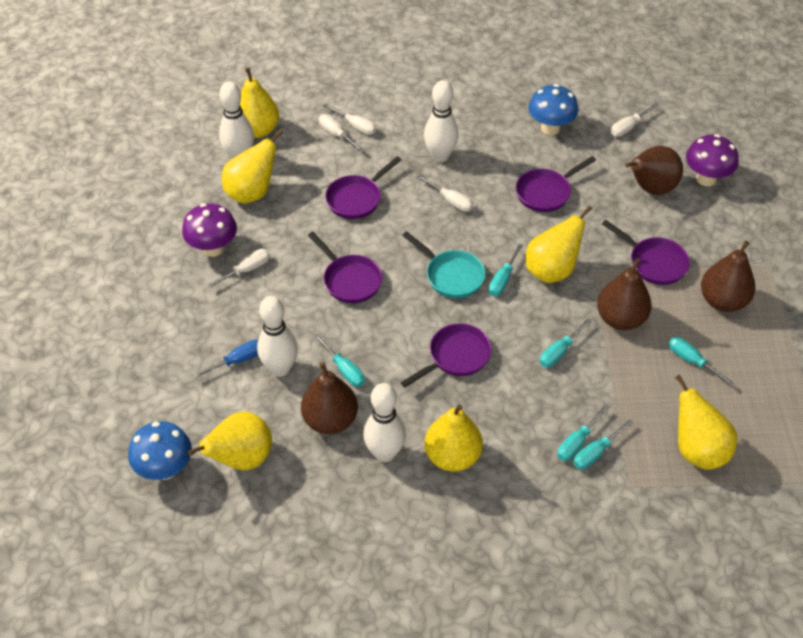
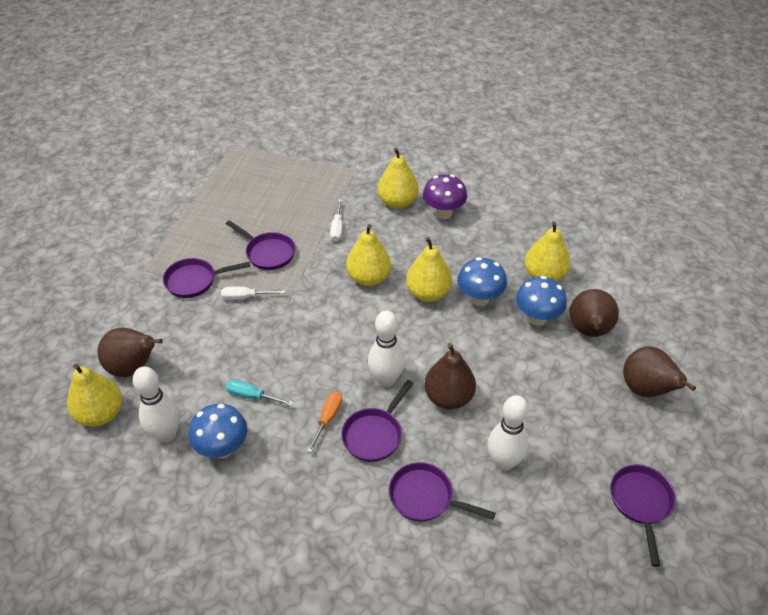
blue mushroom: [128,421,192,480] [528,84,578,135] = 2 -> [189,404,247,458] [457,257,507,306] [516,276,567,326] = 3
blue screwdriver: [193,340,258,378] = 1 -> none = 0
orange screwdriver: none = 0 -> [307,392,342,453] = 1
purple mushroom: [182,203,237,257] [686,134,739,186] = 2 -> [423,174,467,219] = 1
turquoise pan: [402,231,485,298] = 1 -> none = 0
turquoise screwdriver: [314,334,365,387] [489,244,523,296] [540,319,591,367] [557,405,609,461] [573,419,634,469] [669,337,735,386] = 6 -> [226,380,293,406] = 1
white bowling pin: [219,81,254,159] [257,296,298,377] [363,383,406,462] [424,80,458,162] = 4 -> [133,366,180,443] [368,310,405,387] [487,395,529,471] = 3
white screwdriver: [207,249,270,288] [319,114,364,152] [323,104,377,135] [417,175,473,212] [611,103,659,137] = 5 -> [221,286,285,300] [330,199,343,241] = 2
yellow pear: [188,411,272,470] [222,130,283,204] [240,68,279,138] [424,405,483,472] [526,205,592,283] [675,375,737,470] = 6 -> [67,364,122,427] [346,224,391,286] [378,148,419,209] [406,237,452,302] [525,221,570,281] = 5

